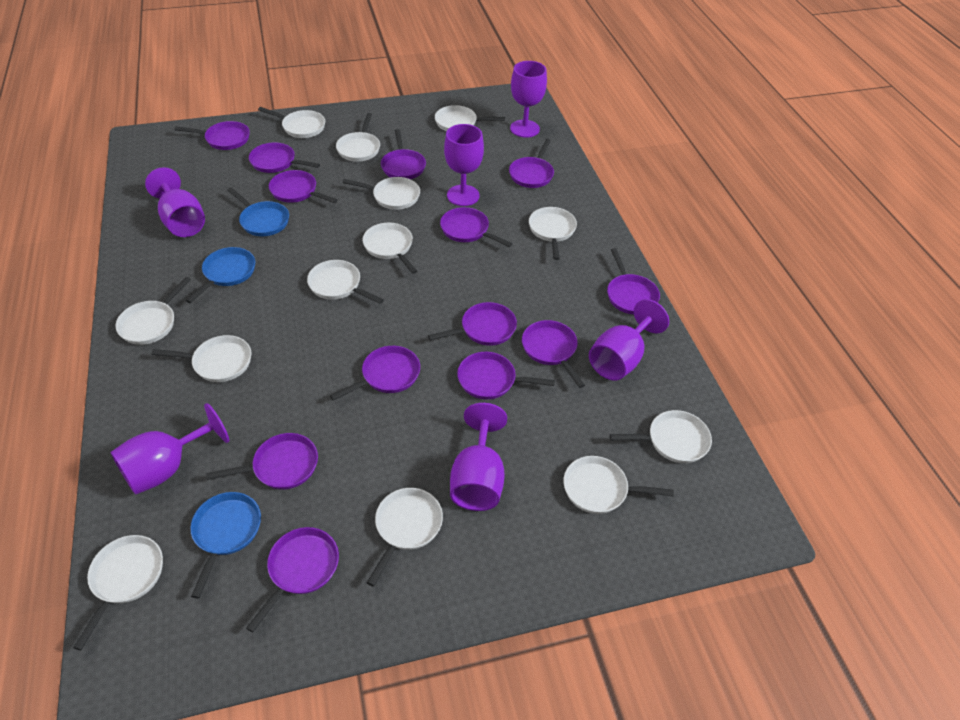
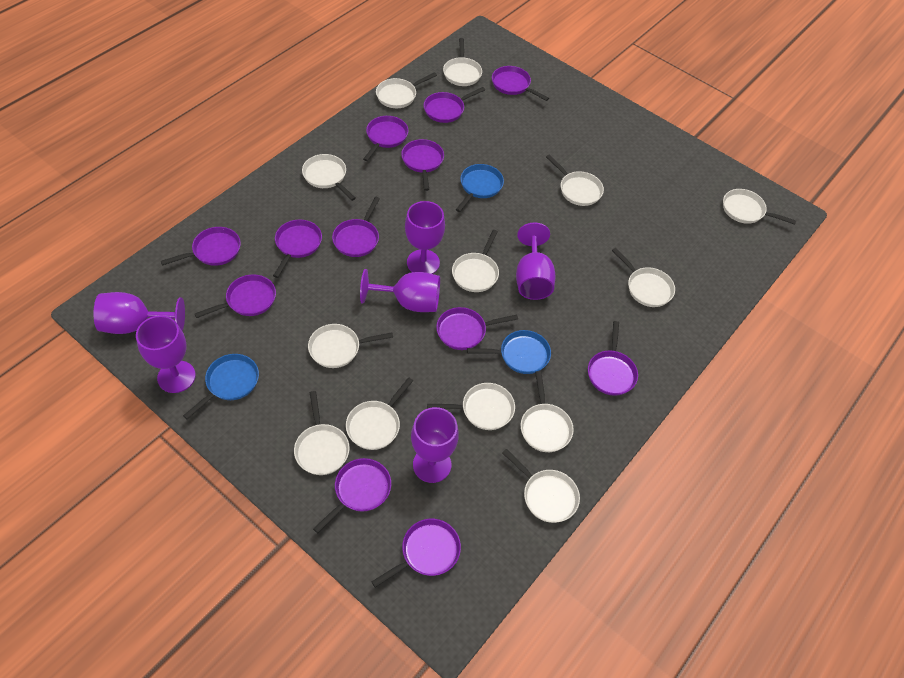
purple pan: [175,121,250,150] [206,433,318,490] [246,527,339,633] [249,142,320,173] [269,170,337,203] [330,346,420,401] [381,129,426,179] [428,302,517,346] [440,207,513,247] [457,352,555,399] [509,139,554,188] [522,320,585,388] [607,248,660,314] = 13 -> [161,227,241,266] [195,274,276,318] [273,219,322,278] [313,458,391,533] [332,197,380,257] [363,116,408,161] [372,519,461,588] [401,139,444,191] [424,87,485,123] [436,307,518,350] [492,66,549,101] [588,321,638,396] = 12

